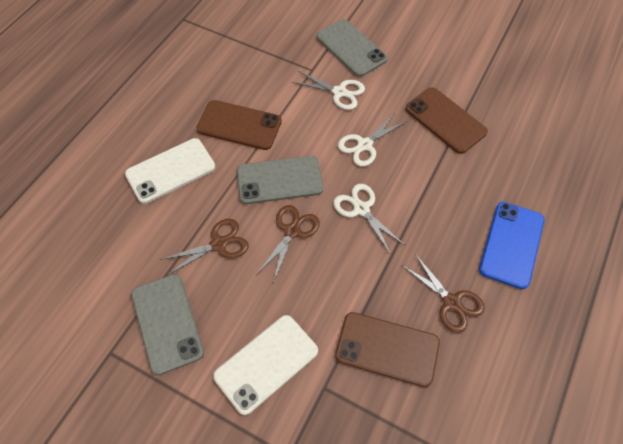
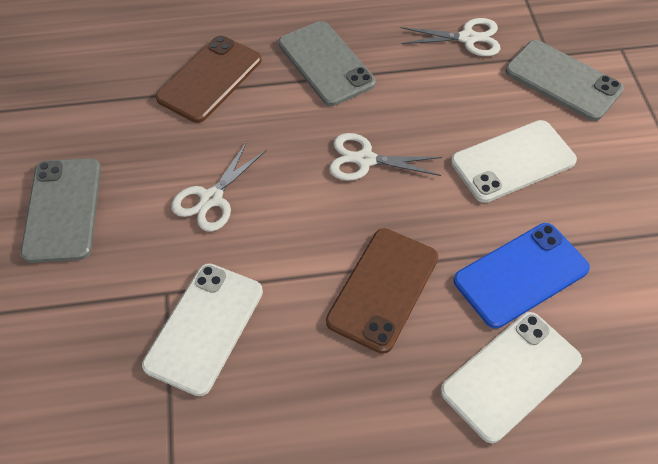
brown phone: [196,100,282,150] [335,312,440,387] [406,87,488,154] = 3 -> [156,36,262,123] [326,228,438,354] = 2
brown scissors: [160,219,249,275] [257,205,320,281] [402,254,485,333] = 3 -> none = 0
white phone: [125,138,216,204] [213,315,318,415] = 2 -> [142,263,263,396] [440,312,582,443] [451,120,577,203] = 3

